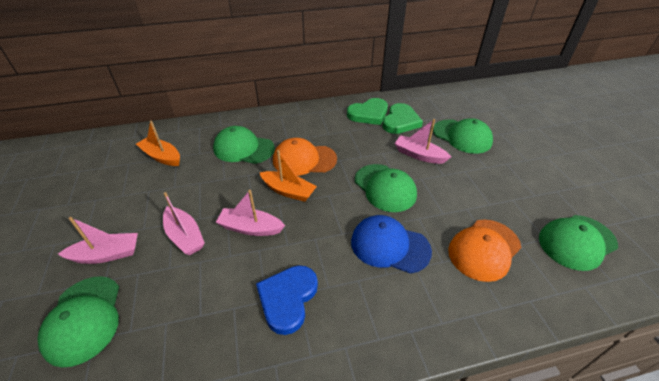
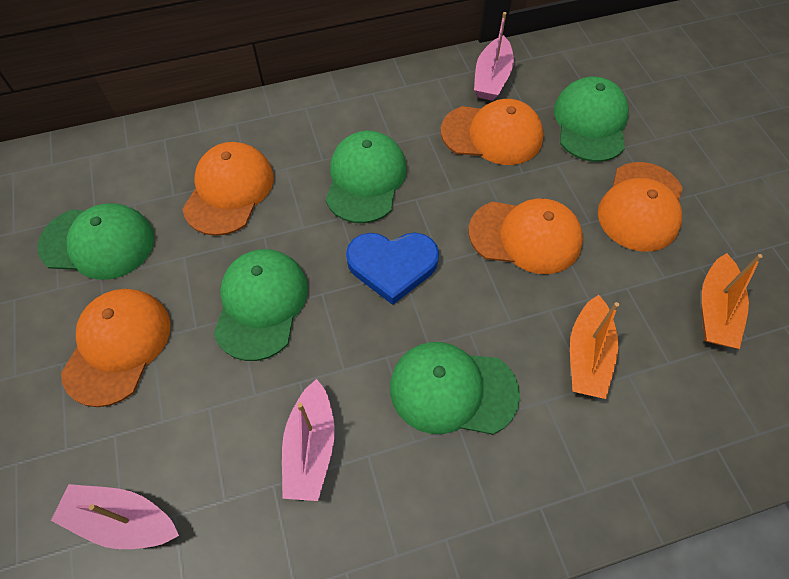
blue cap: [351,215,432,274] = 1 -> none = 0
green heart: [347,98,388,125] [382,103,423,134] = 2 -> none = 0
orange cap: [273,138,337,176] [448,220,521,282] = 2 -> [61,289,171,407] [183,142,274,236] [441,99,544,165] [468,198,583,274] [598,162,683,252] = 5
pink boat: [58,217,138,264] [163,192,205,255] [216,190,285,236] [394,119,451,164] = 4 -> [51,484,179,549] [282,379,335,501] [474,12,514,101] = 3

